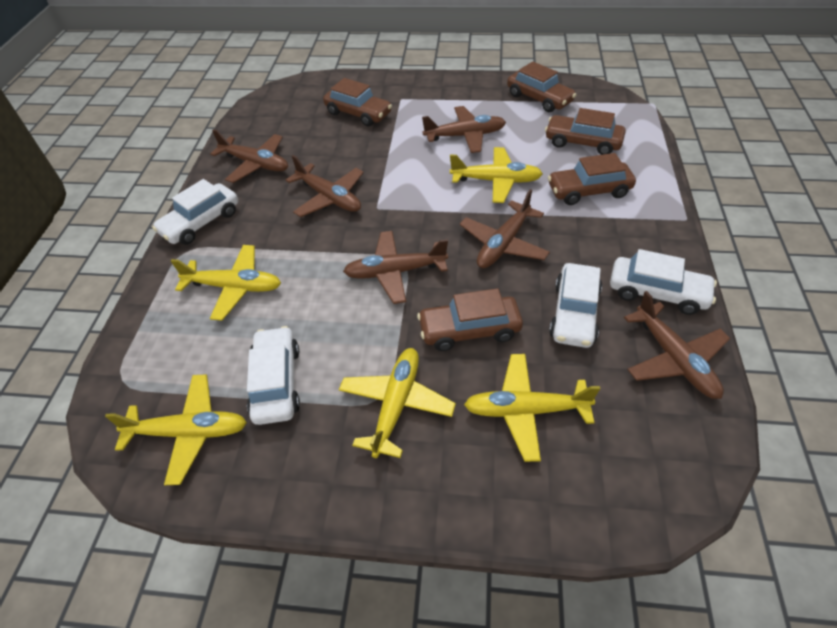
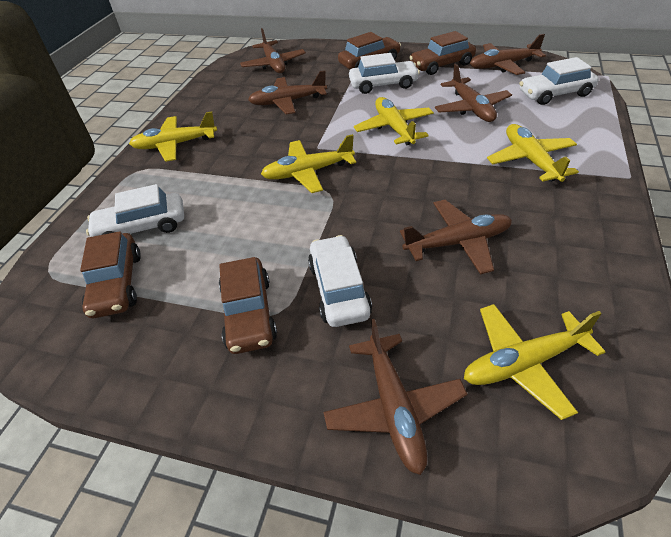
brown car: [323,78,392,126] [417,288,523,351] [507,61,576,112] [545,108,626,155] [548,153,636,205] = 5 -> [80,231,141,318] [219,257,277,354] [338,32,401,69] [409,31,476,75] = 4

